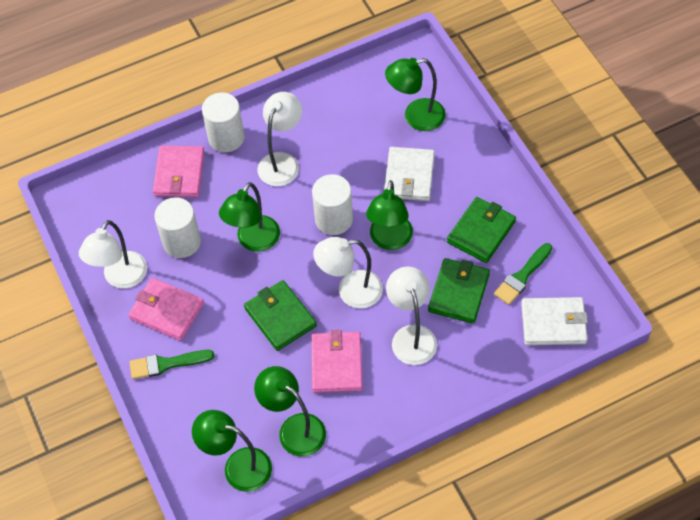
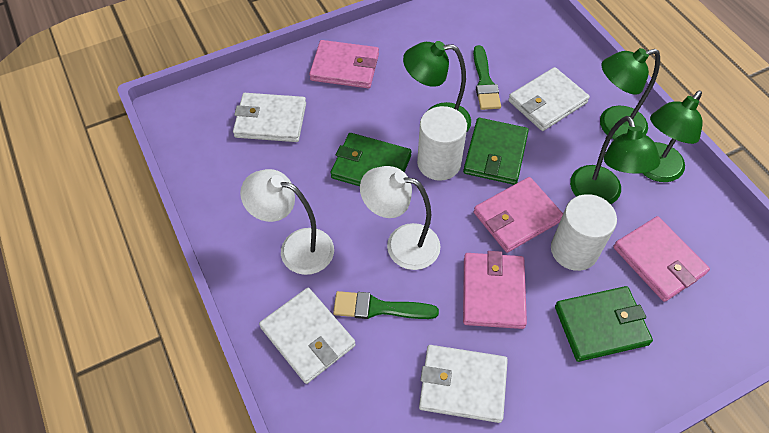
green lamp: [192,410,272,492] [219,182,280,252] [254,366,326,456] [366,180,413,250] [385,58,446,131] = 5 -> [403,41,471,131] [570,116,660,204] [600,48,660,139] [642,91,703,182] = 4
pink wallet: [128,278,204,341] [153,146,205,197] [311,330,363,393] = 3 -> [309,40,379,88] [463,251,527,329] [474,177,563,253] [613,216,710,302] = 4
white cylinder: [154,197,201,258] [202,93,245,152] [312,174,353,235] = 3 -> [417,106,467,181] [551,194,617,271] = 2
white lamp: [79,220,147,288] [257,92,302,186] [313,237,383,309] [386,266,437,365] = 4 -> [240,169,334,275] [360,166,441,270] = 2
white wallet: [384,147,435,201] [521,297,588,345] = 2 -> [233,93,306,142] [259,288,356,384] [419,345,508,423] [508,67,590,131] = 4

